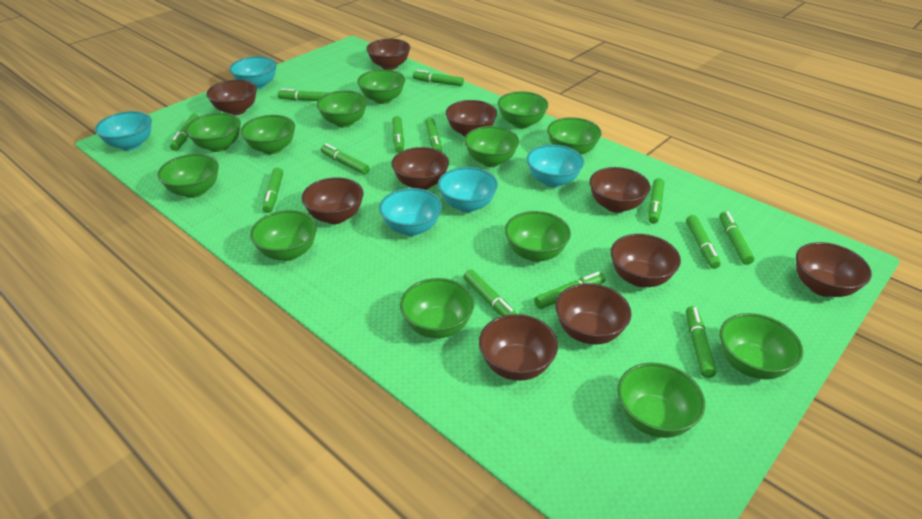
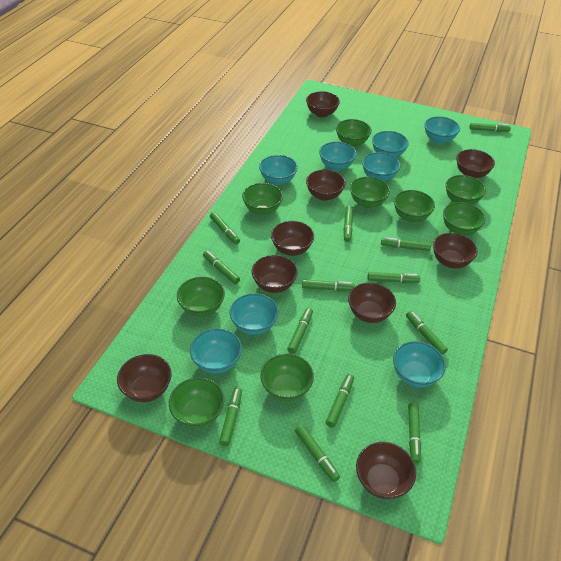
brown bowl: [206,80,257,115] [301,177,364,224] [366,39,410,70] [391,147,449,190] [446,100,497,137] [479,314,558,381] [555,283,632,345] [589,167,651,213] [611,234,681,287] [796,242,872,297] = 10 -> [117,354,172,402] [252,255,298,293] [271,221,314,256] [306,91,340,117] [306,170,346,201] [348,283,396,323] [356,442,416,499] [433,233,478,268] [456,149,495,178] = 9
green bowl: [157,154,219,198] [186,113,241,152] [241,115,295,154] [250,210,317,261] [317,90,367,127] [357,69,405,104] [400,278,474,338] [464,126,519,167] [498,91,548,129] [505,211,571,262] [547,117,601,154] [617,363,705,438] [720,313,803,380] = 13 -> [169,377,224,428] [177,277,225,317] [242,183,283,215] [260,354,314,401] [336,119,372,147] [350,177,390,208] [394,190,435,222] [443,202,485,235] [446,175,486,205] = 9
turquoise bowl: [95,111,152,150] [229,56,277,89] [379,188,442,236] [438,167,498,212] [527,145,584,188] = 5 -> [190,328,242,374] [230,293,279,335] [259,155,298,185] [319,142,357,171] [362,152,400,181] [372,131,409,157] [393,341,446,387] [424,116,460,144] = 8

